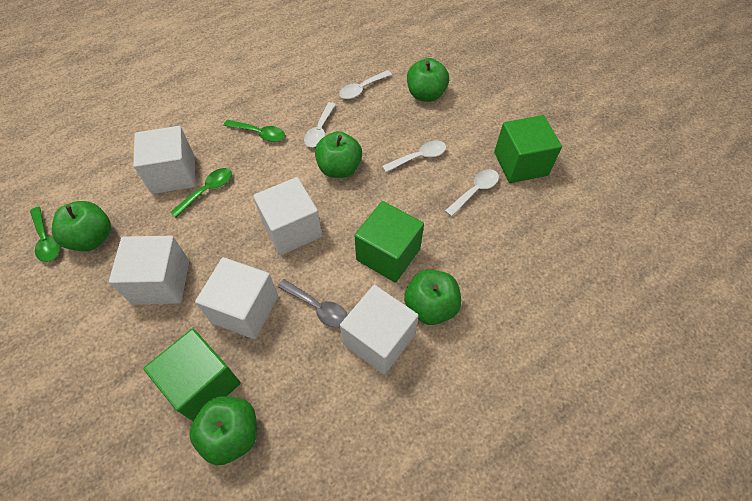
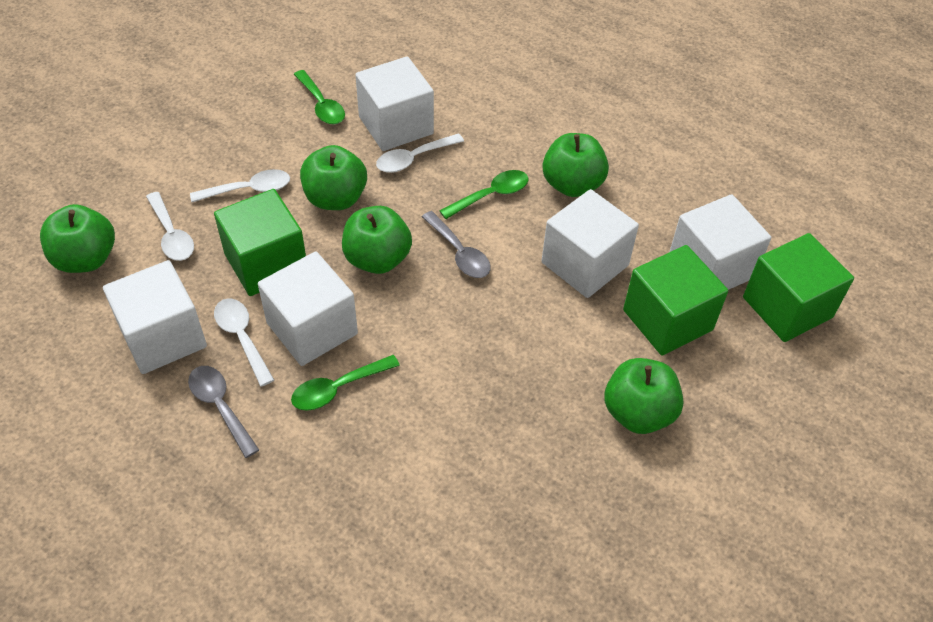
grey spoon: [278,279,347,328] = 1 -> [188,366,259,458] [422,211,491,278] = 2

